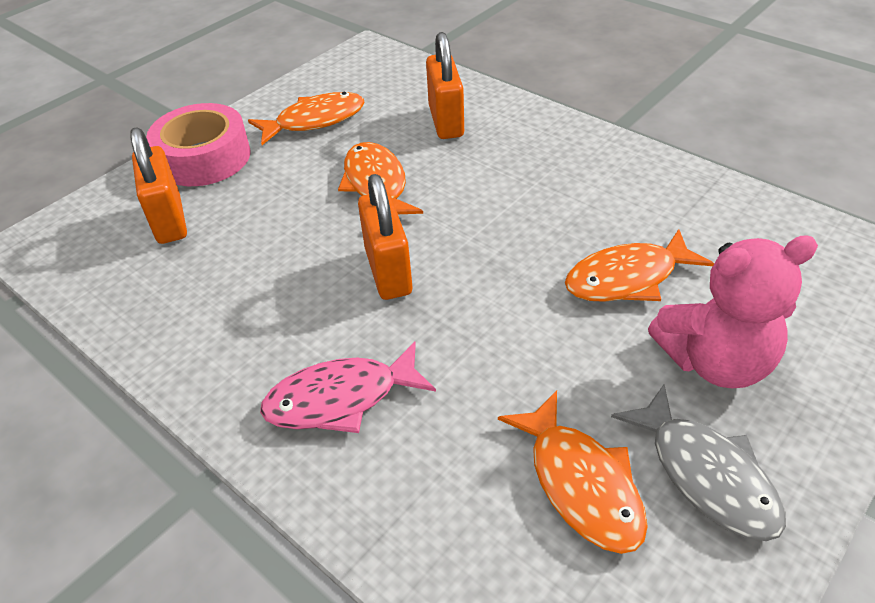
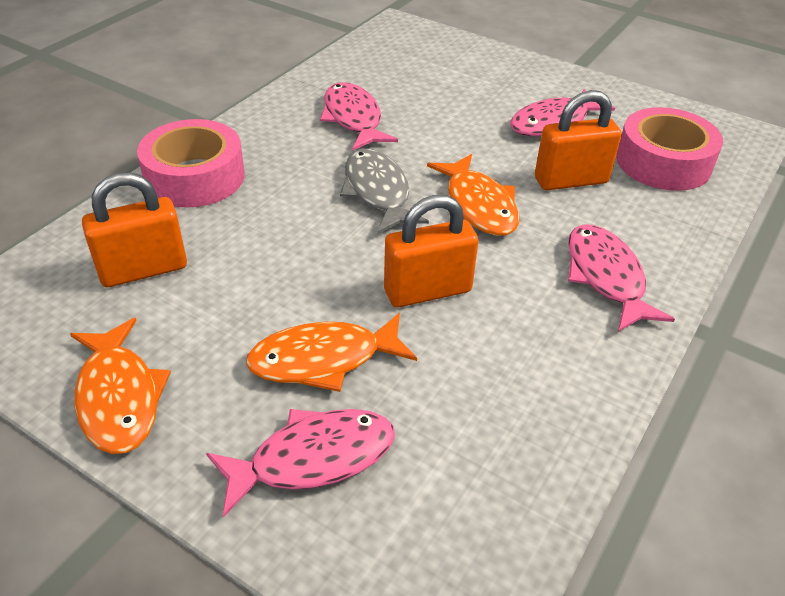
orange fish: [248,92,365,145] [338,142,423,214] [498,391,648,554] [565,229,714,302] = 4 -> [70,318,171,454] [246,313,417,392] [427,154,519,236] = 3
pink fish: [260,342,436,433] = 1 -> [206,409,395,518] [320,82,398,150] [510,89,615,136] [568,224,675,332] = 4
pink tape: [146,103,250,186] = 1 -> [137,119,245,207] [616,107,723,191] = 2
pink teddy bear: [648,235,818,388] = 1 -> none = 0

